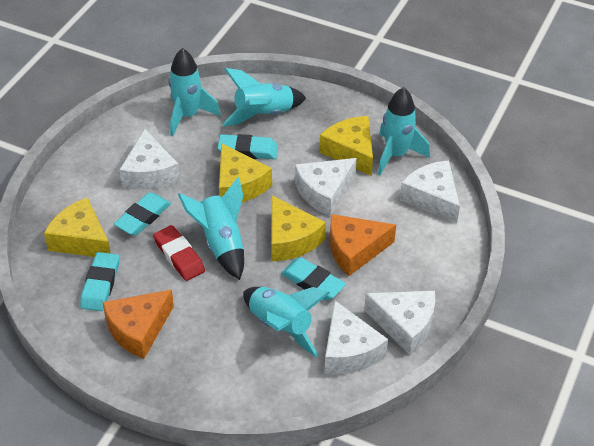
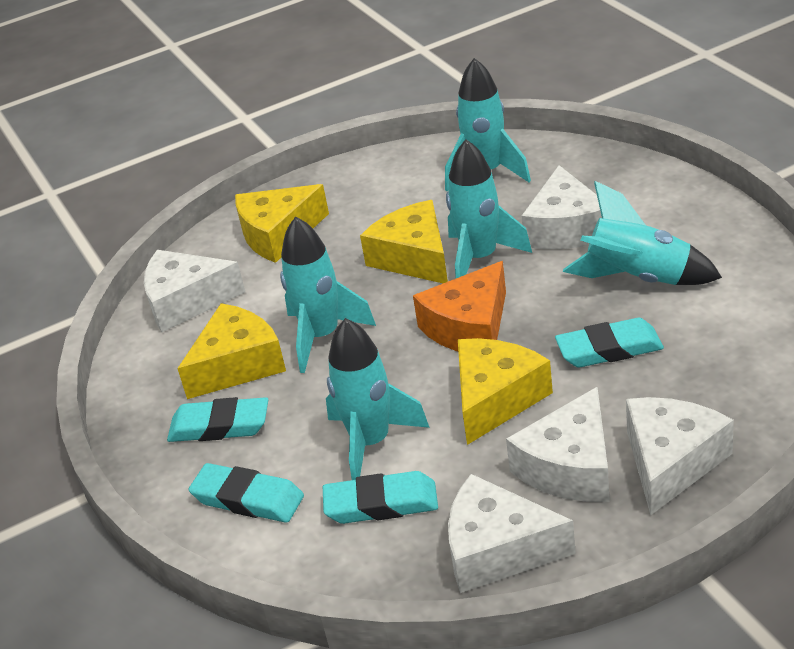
orange cheese: [102,289,174,359] [330,214,396,276] = 2 -> [413,261,506,352] = 1
red eraser: [153,225,205,281] = 1 -> none = 0

